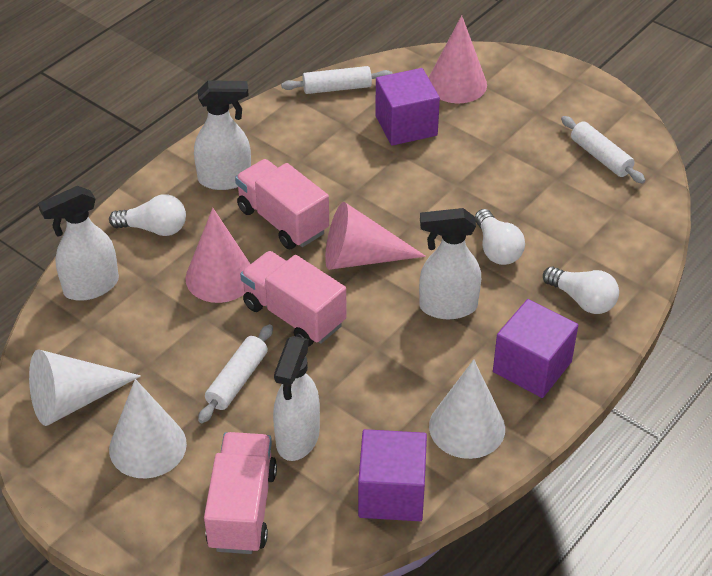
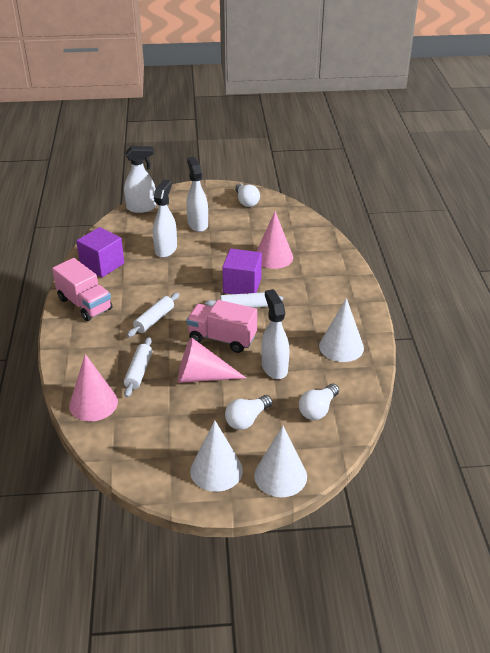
pink truck: [204,432,277,554] [235,159,329,249] [240,251,347,347] = 3 -> [52,258,112,321] [187,300,257,353] = 2
purple cube: [358,429,427,521] [375,68,440,146] [493,299,578,398] = 3 -> [76,227,124,278] [222,249,262,294] = 2

